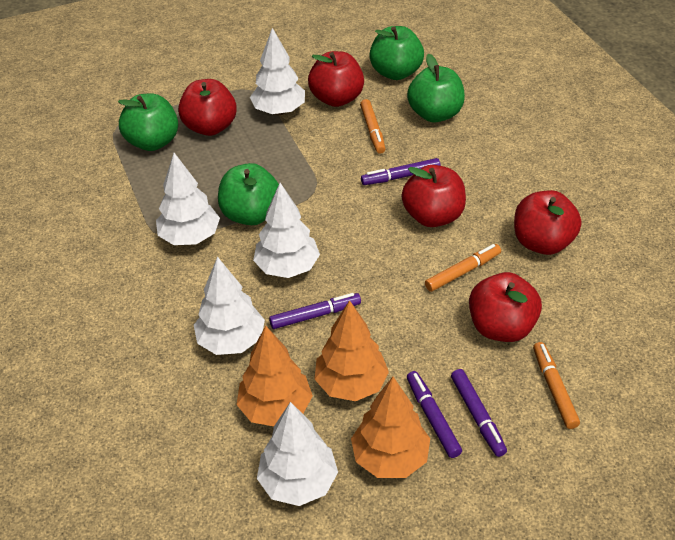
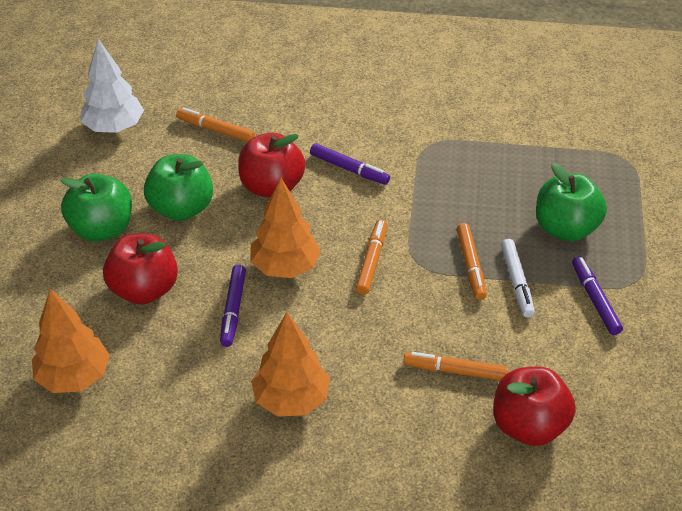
green apple: [118,93,178,151] [218,163,279,225] [369,26,424,80] [407,54,465,122] = 4 -> [61,174,132,242] [144,154,213,221] [536,163,607,241] = 3
orange marker: [360,99,386,154] [425,244,501,292] [533,342,580,429] = 3 -> [176,107,255,142] [356,219,387,295] [403,352,508,380] [457,223,487,300] = 4
purple marker: [269,293,361,329] [361,158,441,185] [407,371,462,458] [451,369,507,457] = 4 -> [220,265,246,347] [310,143,390,185] [572,256,623,335] = 3
red apple: [178,79,237,136] [308,51,364,107] [402,165,466,227] [469,272,542,342] [514,190,581,255] = 5 -> [103,233,178,305] [238,133,306,198] [493,366,576,446] = 3
white marker: none = 0 -> [501,239,535,318] = 1
white tree: [156,153,220,245] [194,256,265,355] [250,28,305,115] [253,183,320,278] [257,402,338,506] = 5 -> [81,39,144,133] = 1

